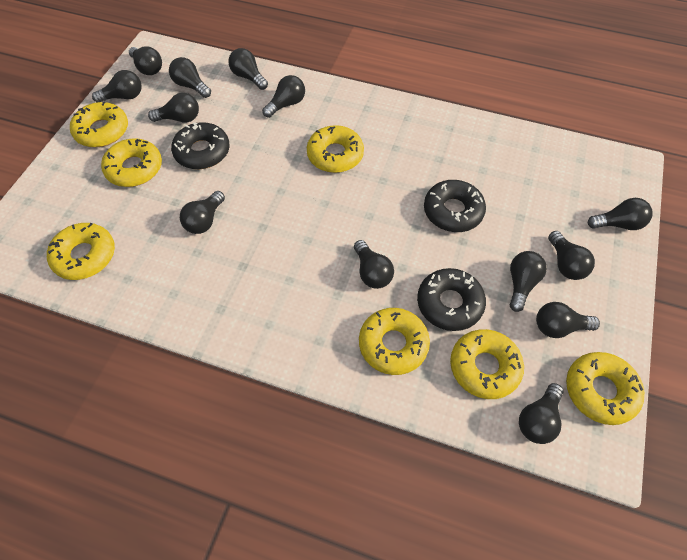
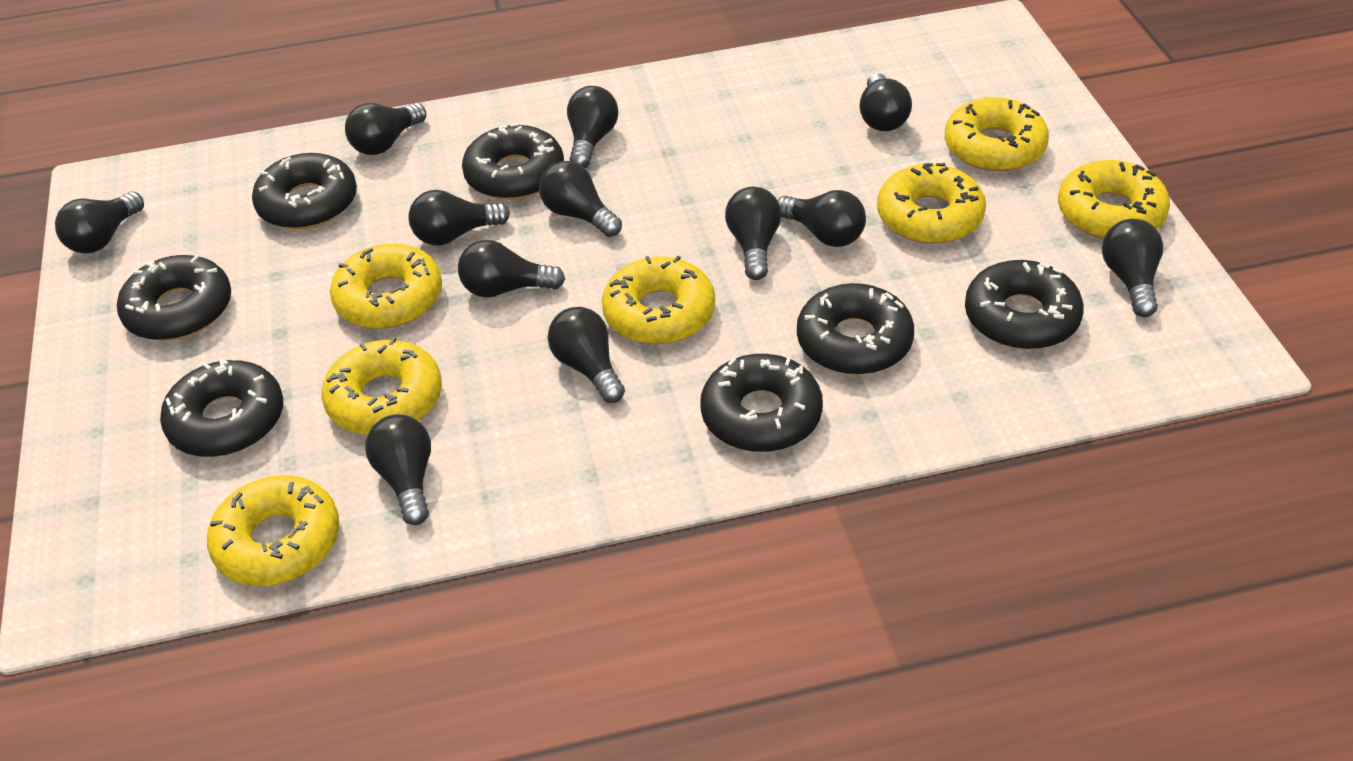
black donut: [171,122,230,169] [417,268,486,331] [424,180,486,232] = 3 -> [117,255,231,341] [160,359,283,457] [252,153,357,229] [462,123,564,200] [700,354,823,452] [797,283,914,375] [965,260,1084,350] = 7
black light bulb: [92,70,142,102] [129,46,162,75] [148,93,199,122] [169,57,211,98] [180,191,225,234] [228,48,268,90] [262,75,305,118] [354,240,394,289] [510,251,547,312] [519,383,564,444] [536,302,600,338] [548,231,595,280] [587,198,653,230] = 13 -> [55,192,144,254] [345,103,426,155] [365,414,431,525] [408,190,510,246] [458,240,565,298] [539,161,622,237] [548,307,625,403] [567,86,618,168] [725,187,781,280] [777,190,866,247] [859,73,912,131] [1102,219,1163,317] = 12

